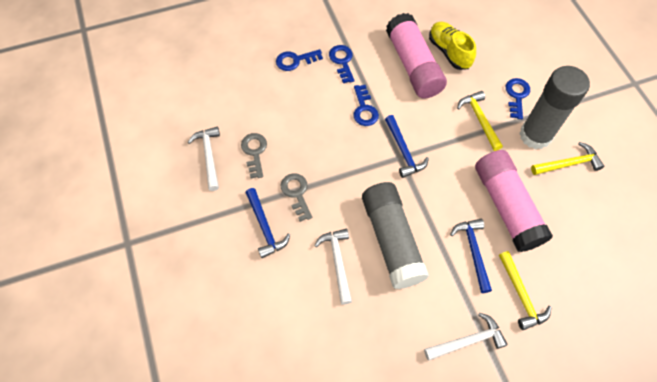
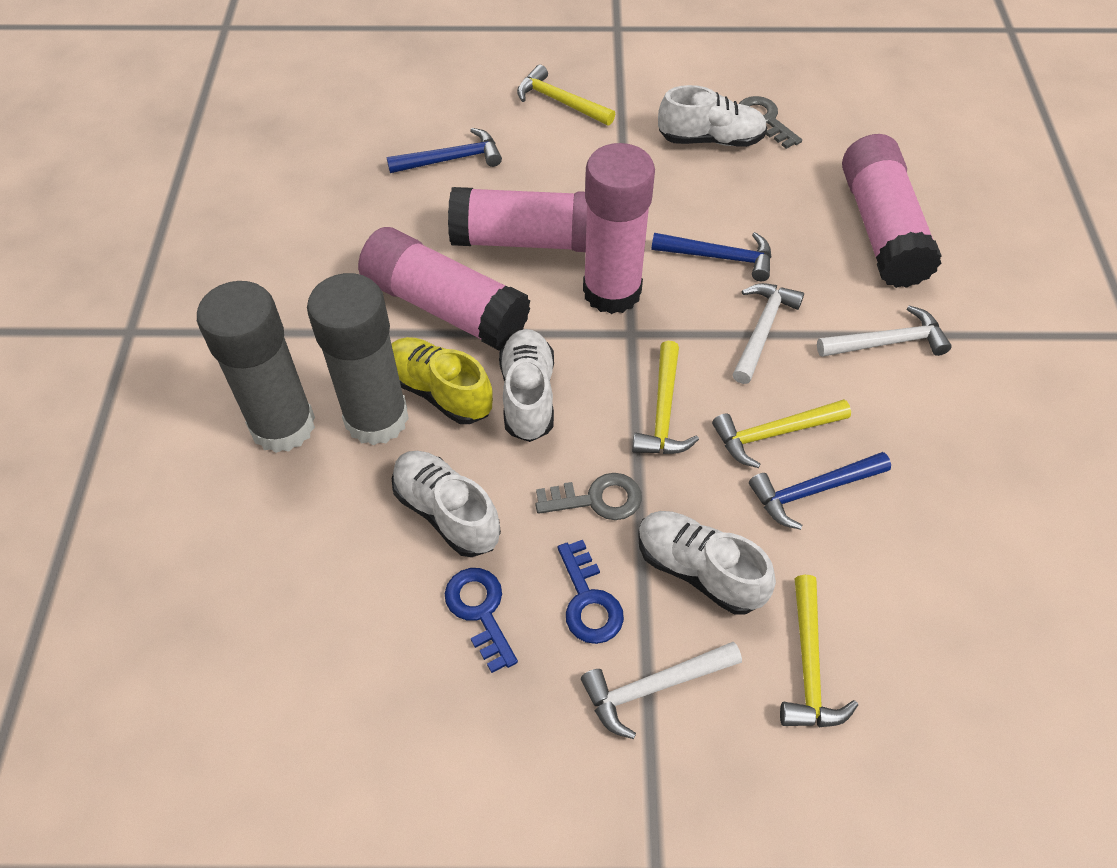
blue key: [276,49,323,71] [329,45,355,83] [353,85,379,126] [506,78,530,119] = 4 -> [445,568,518,673] [558,540,624,644] = 2
pink glue stick: [386,13,447,99] [475,150,553,252] = 2 -> [358,227,531,350] [448,187,587,252] [583,143,655,314] [842,134,942,288] = 4
white shoe: none = 0 -> [392,451,501,557] [499,329,554,442] [638,511,776,615] [658,85,768,147] = 4
yellow hammer: [457,91,503,151] [499,251,552,330] [531,142,604,175] = 3 -> [517,65,615,126] [632,341,699,454] [712,399,851,468] [780,575,858,727] = 4

